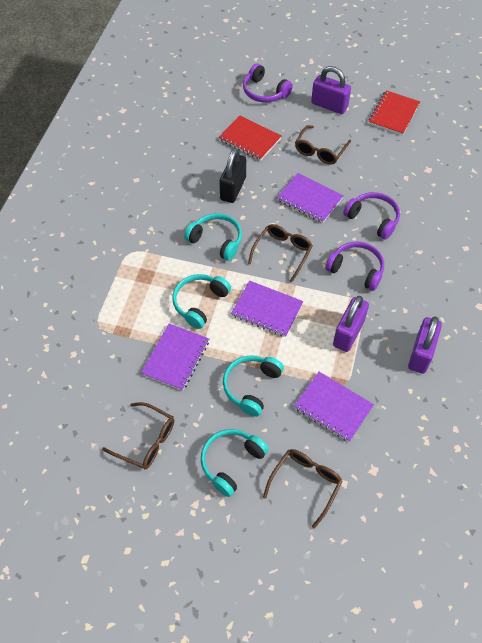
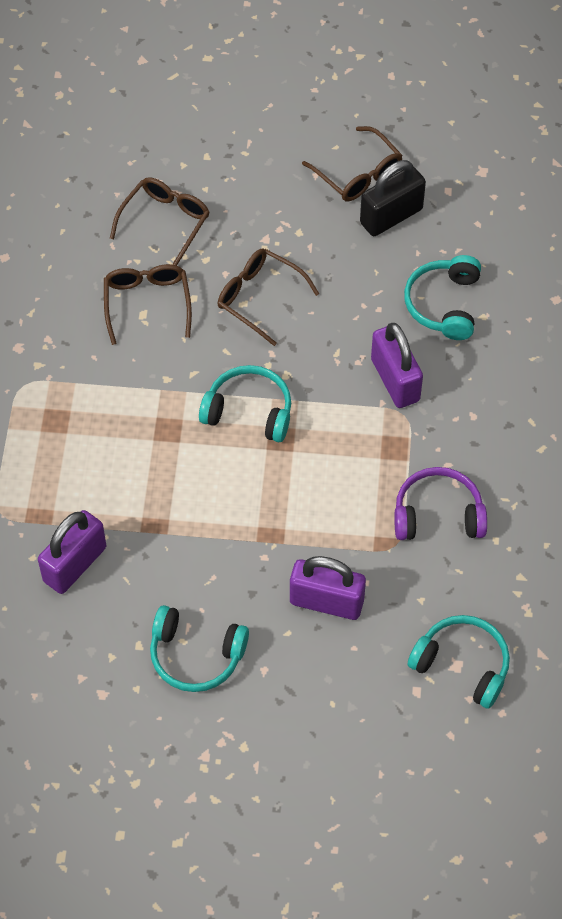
purple headphones: [243,63,293,102] [325,241,384,291] [343,192,400,240] = 3 -> [394,467,487,540] = 1
purple notebook: [141,324,209,391] [231,280,303,337] [277,173,344,223] [294,372,374,442] = 4 -> none = 0
red notebook: [219,116,282,161] [368,90,420,135] = 2 -> none = 0

